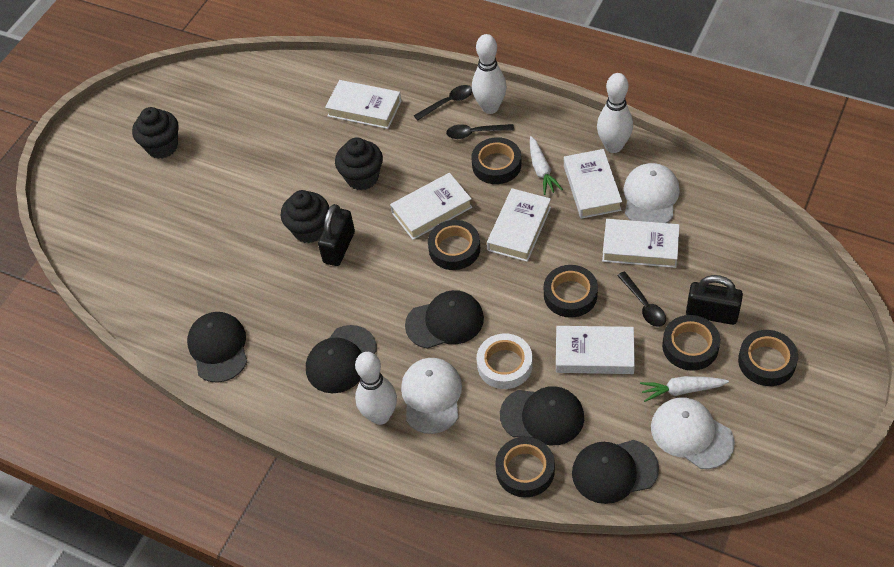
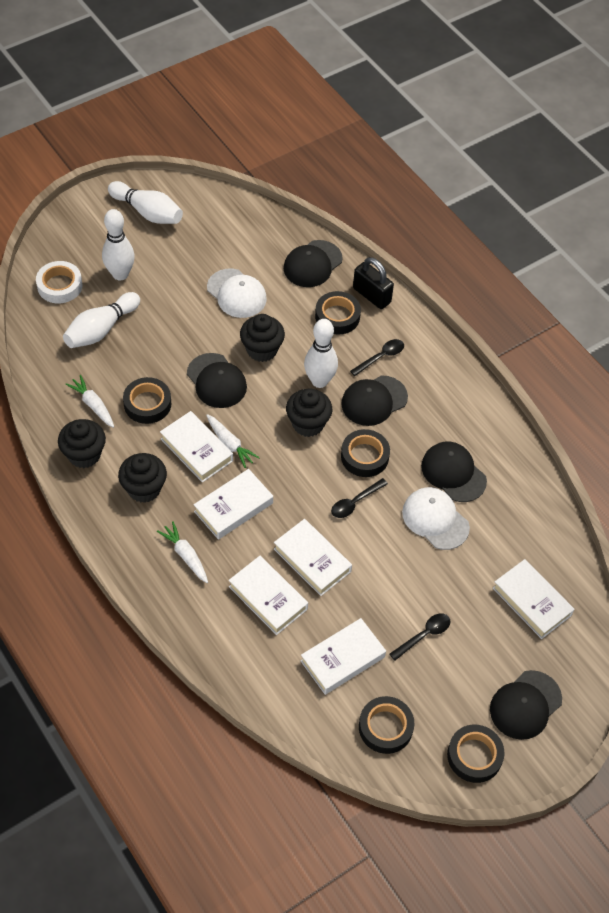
black cupcake: [132,107,179,159] [280,190,329,243] [335,138,383,190] = 3 -> [58,419,106,468] [118,453,167,503] [240,314,285,362] [286,388,332,437] = 4
black padlock: [318,204,355,266] [686,275,743,325] = 2 -> [353,257,394,309] = 1
black tape: [428,220,480,270] [471,137,522,184] [495,437,555,497] [544,265,598,318] [662,315,720,371] [738,330,798,386] = 6 -> [123,377,171,424] [315,291,361,335] [341,429,390,477] [359,696,414,754] [447,725,504,783] = 5
white bowling pin: [355,352,397,425] [472,34,507,114] [597,73,633,153] = 3 -> [63,292,140,348] [102,209,135,281] [108,181,183,224] [304,319,338,388] = 4
white cap: [401,358,462,434] [624,163,680,223] [651,398,735,469] = 3 -> [207,269,267,318] [402,487,470,550] = 2
white carrot: [530,136,563,195] [640,376,729,402] = 2 -> [65,375,114,428] [157,521,208,583] [206,414,260,468] = 3

